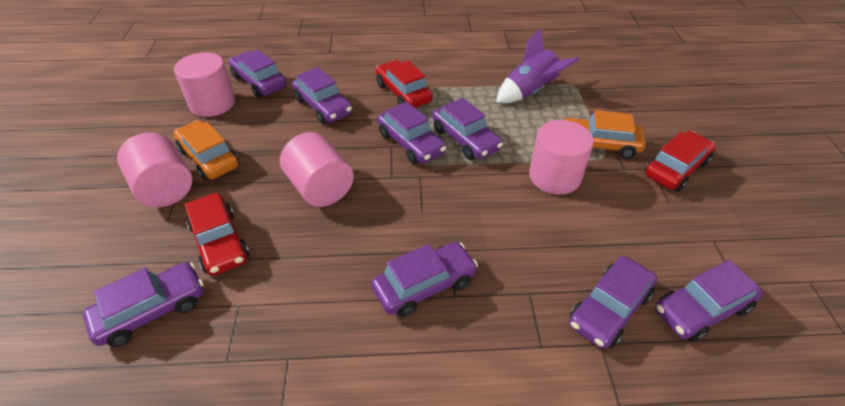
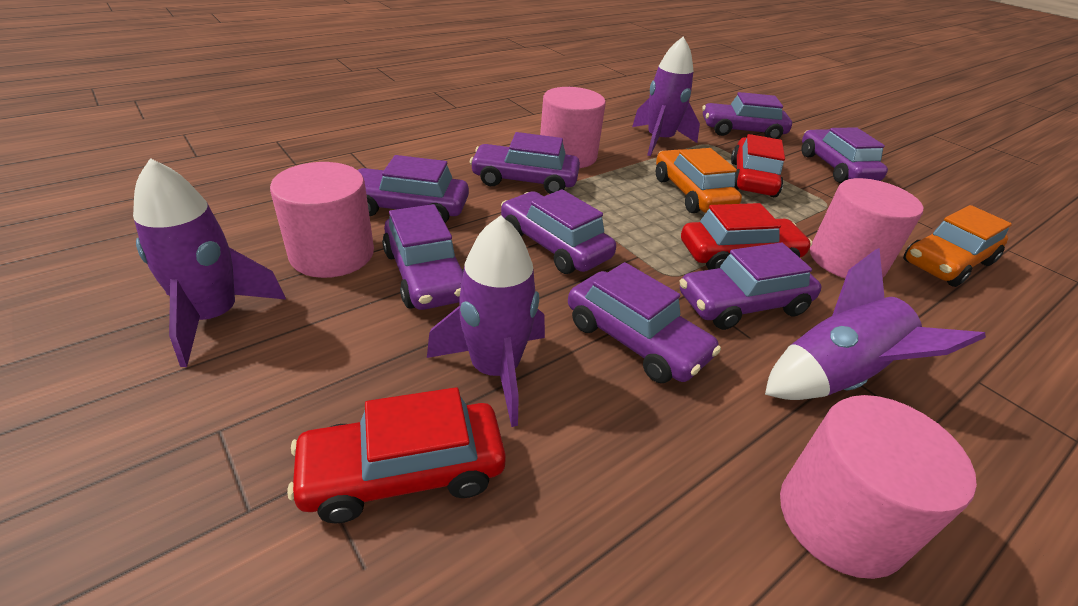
purple rocket: [496,29,579,103] = 1 -> [133,158,286,367] [427,215,545,427] [632,37,700,156] [765,248,986,400] = 4

